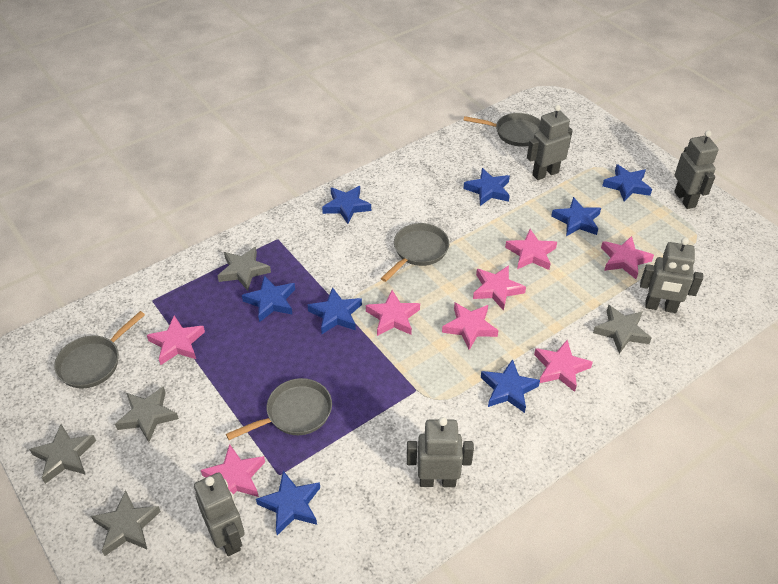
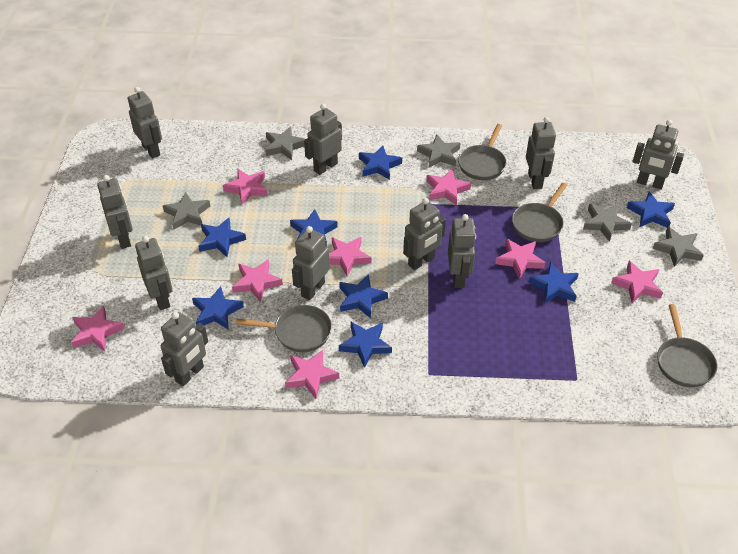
grey robot: [194,472,245,556] [407,417,474,487] [527,105,573,180] [640,238,703,313] [674,130,719,209] = 5 -> [97,175,133,249] [128,87,162,159] [135,236,173,310] [161,312,208,386] [292,226,330,300] [304,104,342,175] [403,198,446,270] [448,214,476,288] [526,117,556,189] [632,120,684,189] = 10

